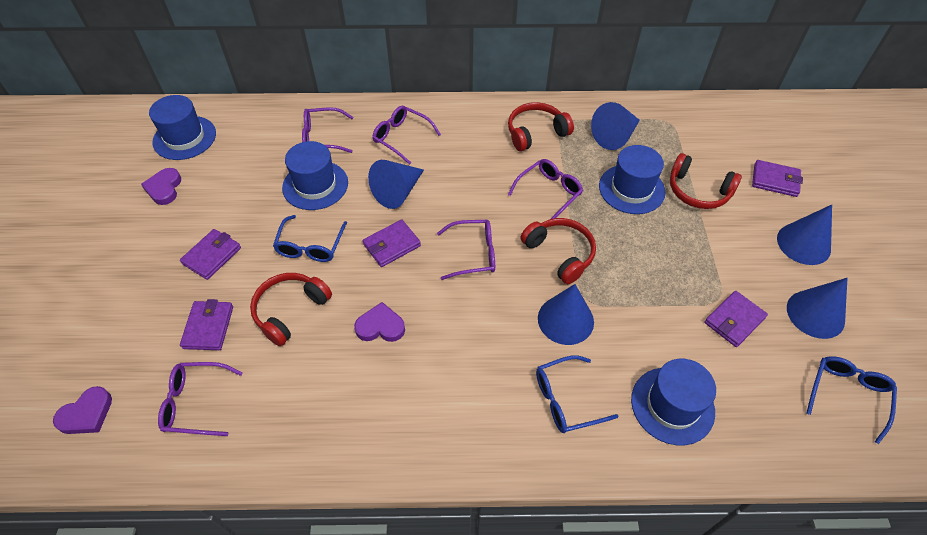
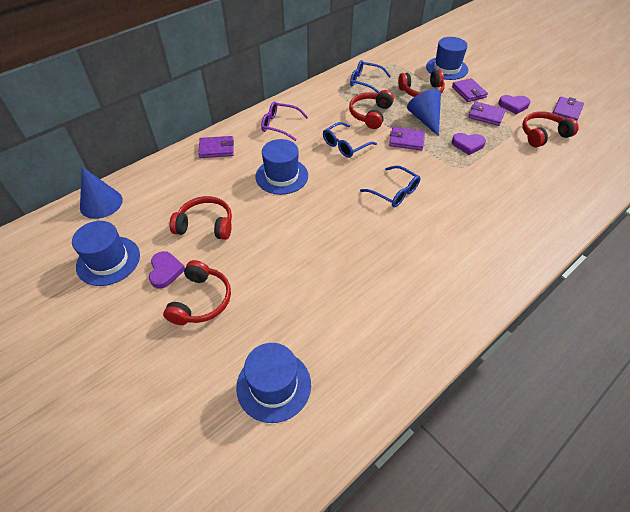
blue cone: [368,160,424,209] [538,284,594,345] [591,102,640,150] [777,205,832,265] [787,278,847,339] = 5 -> [80,167,123,219] [407,89,441,136] = 2
purple glasses: [158,362,243,436] [302,107,353,153] [372,106,441,165] [437,220,495,280] [508,159,583,219] = 5 -> [261,101,308,141] = 1
red headphones: [250,273,332,346] [508,102,574,151] [521,218,596,284] [670,153,742,209] = 4 -> [163,260,231,325] [169,196,232,240] [349,90,394,129] [398,70,445,97] [522,111,579,147] = 5

